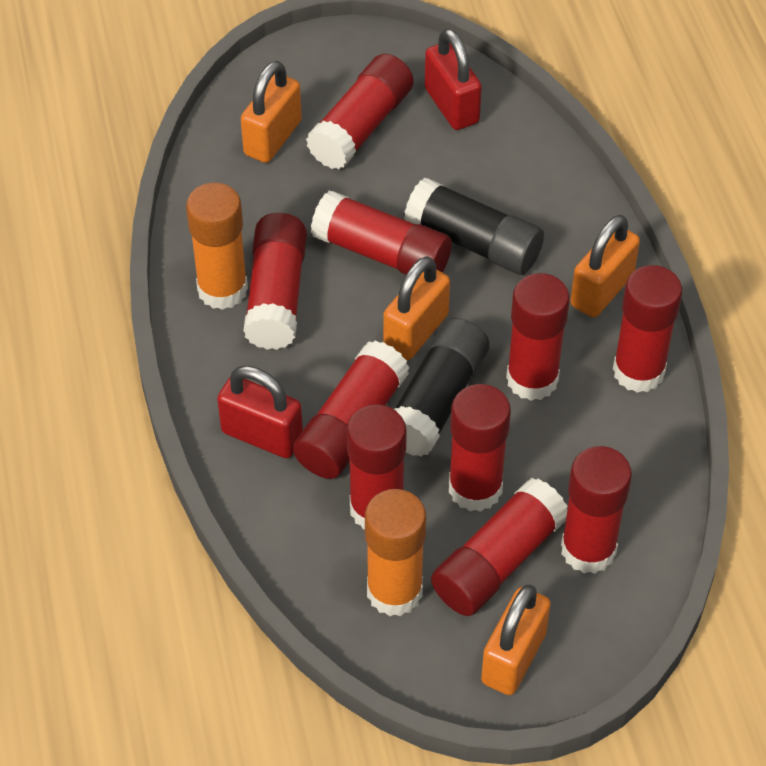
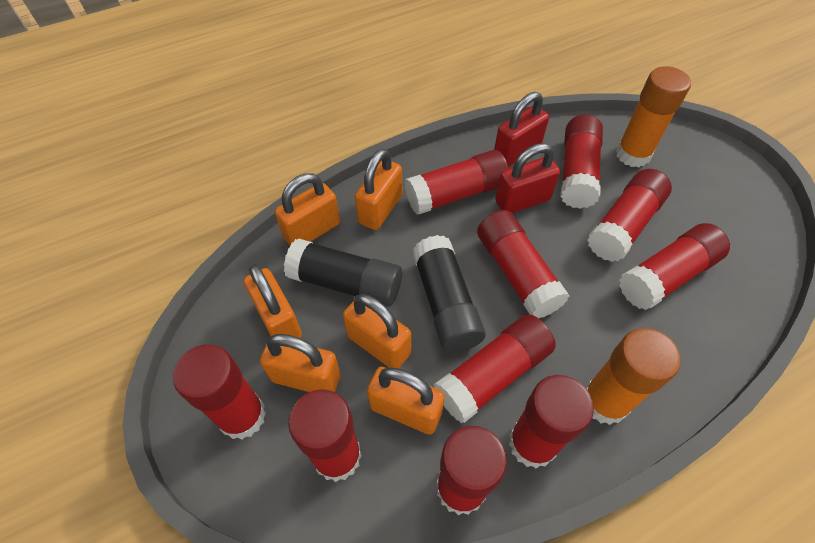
orange padlock: [241,61,302,163] [383,256,450,360] [481,585,551,695] [570,215,640,318] = 4 -> [244,265,302,338] [260,334,341,392] [275,173,340,246] [343,294,411,369] [355,149,402,230] [367,367,445,435] = 6

